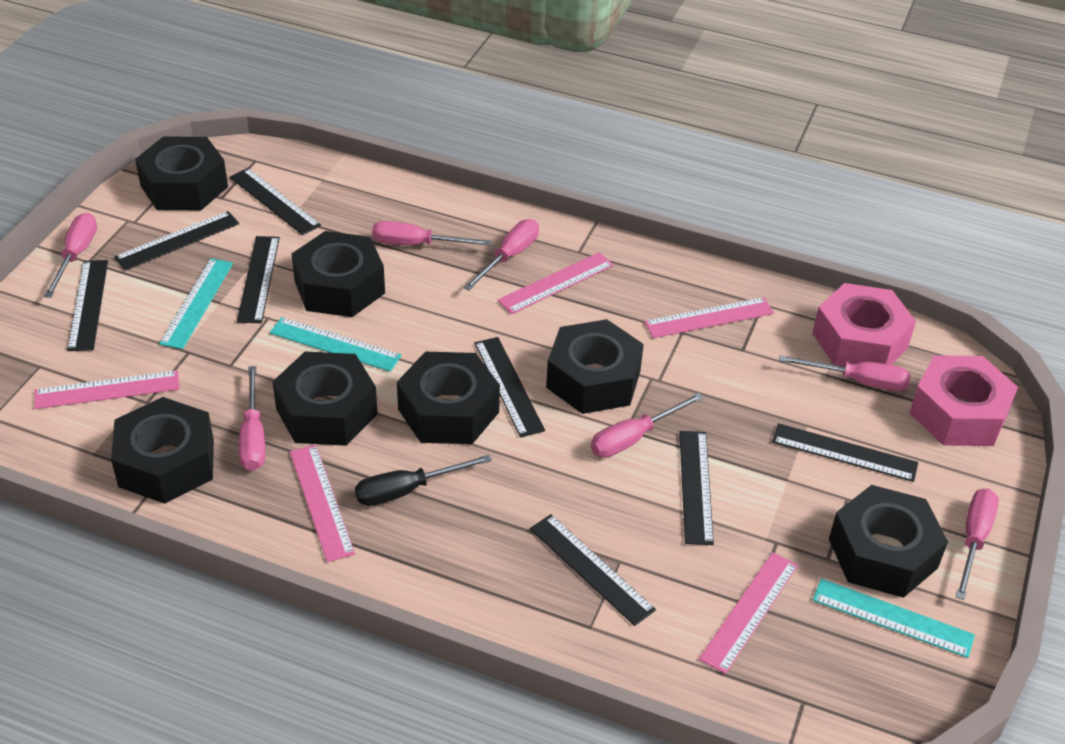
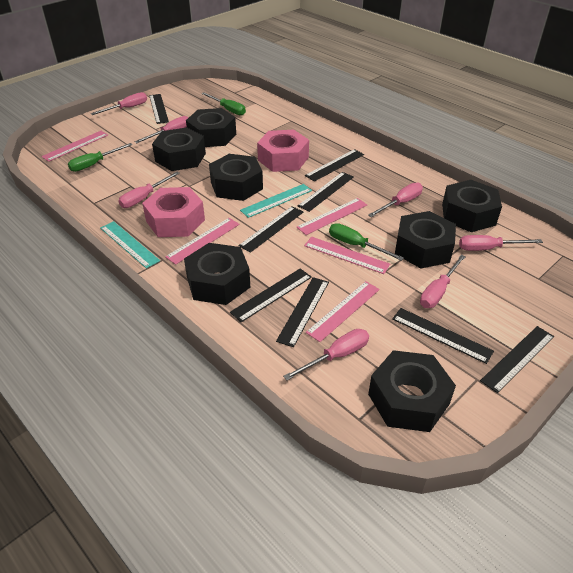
black screwdriver: [355,455,492,506] = 1 -> none = 0
green screwdriver: none = 0 -> [68,143,133,172] [202,92,246,116] [329,223,404,261] = 3
turquoise ruler: [159,258,233,349] [270,317,402,372] [813,578,975,658] = 3 -> [100,221,160,269] [240,184,312,218] = 2

